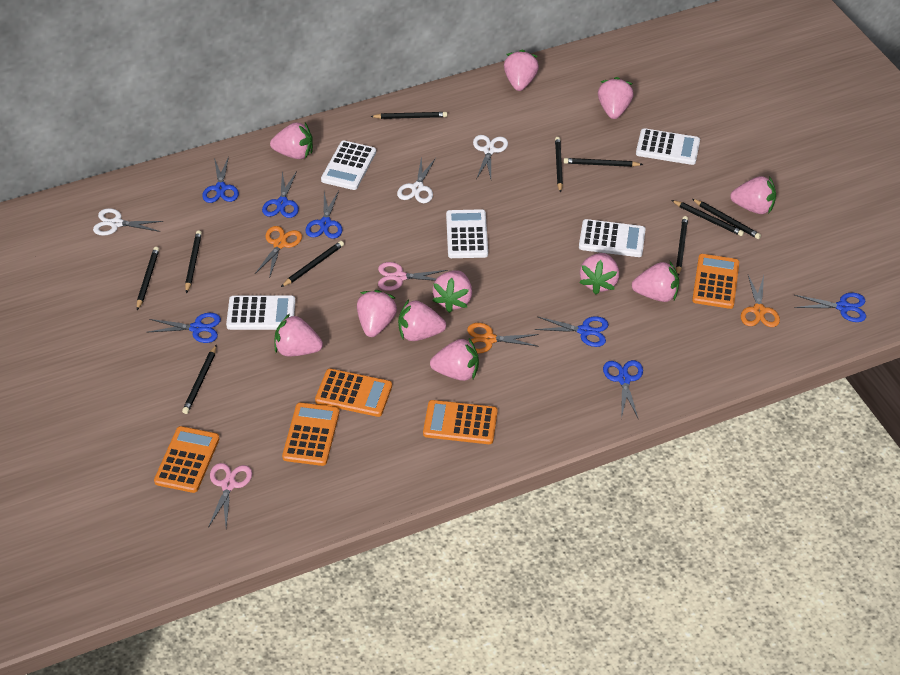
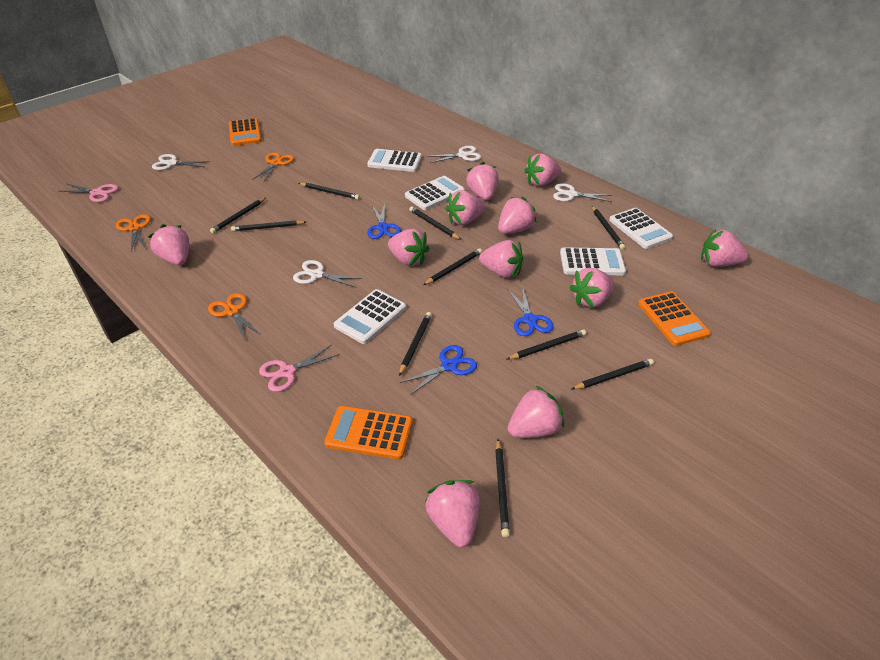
blue scissors: [149,313,221,343] [202,156,239,203] [262,171,299,218] [305,191,342,239] [535,316,608,347] [603,360,643,419] [794,293,866,322] = 7 -> [367,203,401,239] [400,345,477,395] [508,289,553,336] = 3
orange calculator: [154,426,220,493] [282,403,339,466] [315,369,392,417] [423,400,498,444] [692,254,739,309] = 5 -> [229,118,262,146] [324,406,413,460] [638,291,711,346] = 3
white scissors: [93,208,164,236] [397,156,436,203] [473,135,508,179] = 3 -> [152,154,210,170] [293,260,362,287] [426,146,481,163] [553,183,612,202] = 4

